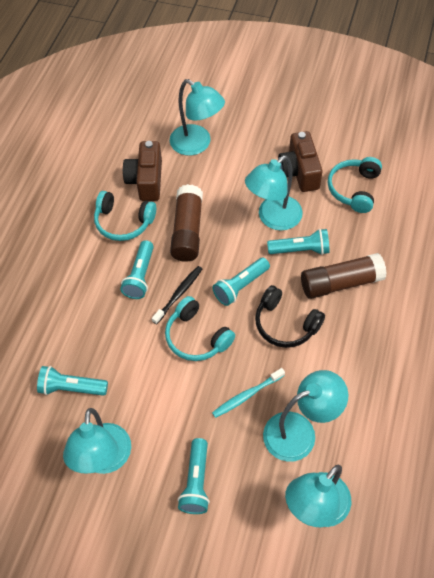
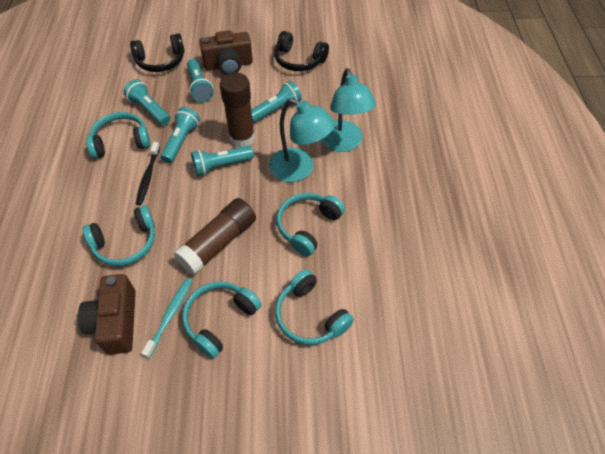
black headphones: [255,285,325,348] = 1 -> [130,33,184,72] [274,31,329,71] = 2
turquoise headphones: [94,191,156,241] [165,296,235,361] [328,157,382,213] = 3 -> [83,205,155,266] [86,112,150,159] [182,282,261,358] [275,269,354,345] [277,193,345,256] = 5
turquoise lamp: [63,408,131,474] [170,79,225,156] [245,155,303,231] [263,370,348,462] [285,465,351,527] = 5 -> [269,98,335,182] [321,68,376,152] = 2

